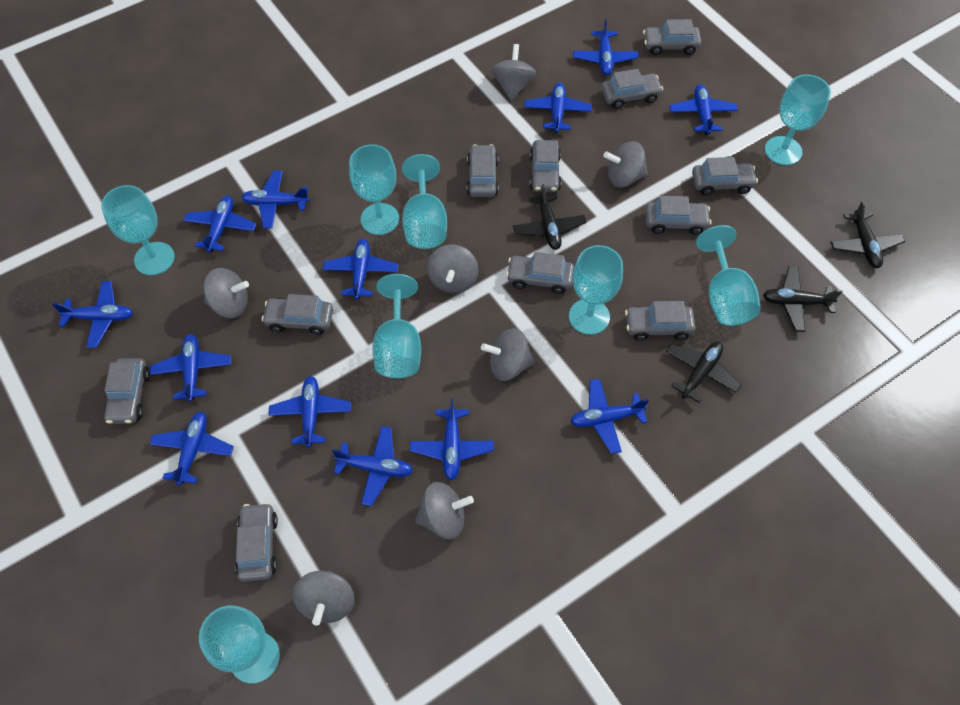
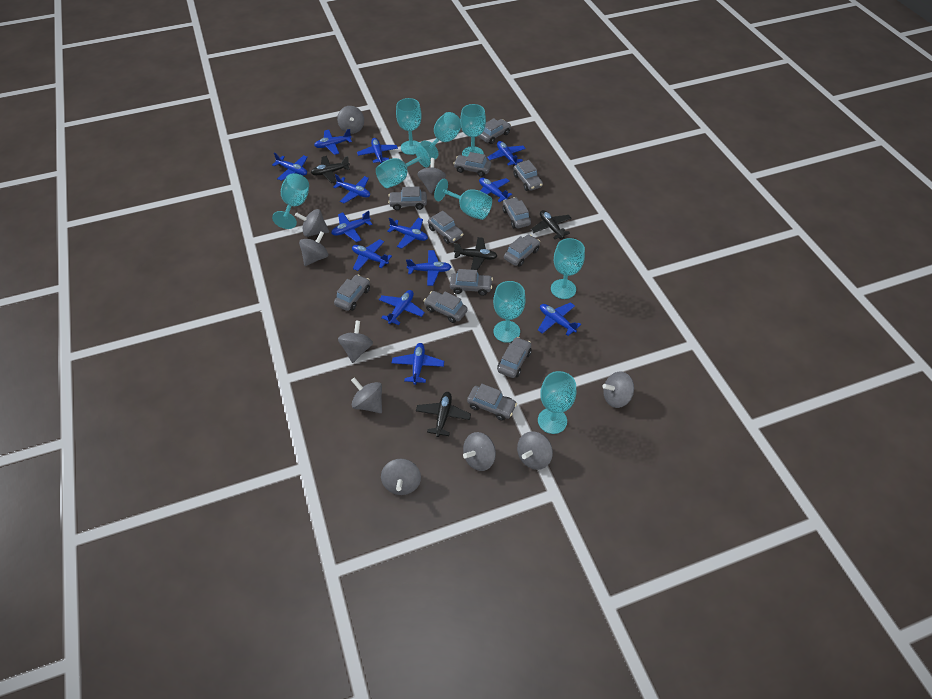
grey car: [104,358,150,424] [235,502,278,582] [262,294,333,335] [467,144,499,197] [506,252,574,294] [529,140,561,192] [601,69,663,109] [625,301,695,341] [643,19,701,55] [645,196,712,235] [692,157,758,196] = 11 -> [334,274,370,311] [388,186,427,210] [424,291,468,323] [428,211,463,244] [450,269,493,296] [453,152,491,177] [467,384,517,421] [478,118,511,144] [497,337,532,378] [502,197,531,228] [504,234,540,267] [513,160,543,191] = 12
grey spinning top: [203,268,249,318] [293,571,355,626] [415,482,474,539] [427,244,478,293] [481,328,535,381] [491,44,536,101] [604,141,648,188] = 7 -> [295,209,329,237] [299,231,328,266] [337,106,364,134] [338,321,373,363] [351,377,382,413] [381,459,421,495] [417,158,446,193] [463,432,496,471] [517,431,553,470] [602,371,634,408] = 10
turquoise goblet: [101,185,175,275] [199,605,280,683] [349,144,399,235] [372,274,421,378] [402,154,447,249] [569,245,623,335] [696,225,761,326] [765,75,831,165] = 8 -> [272,173,309,229] [376,146,430,188] [396,98,422,155] [419,112,461,160] [434,179,492,220] [460,104,486,157] [493,281,526,343] [538,371,576,434] [551,238,585,299] = 9

